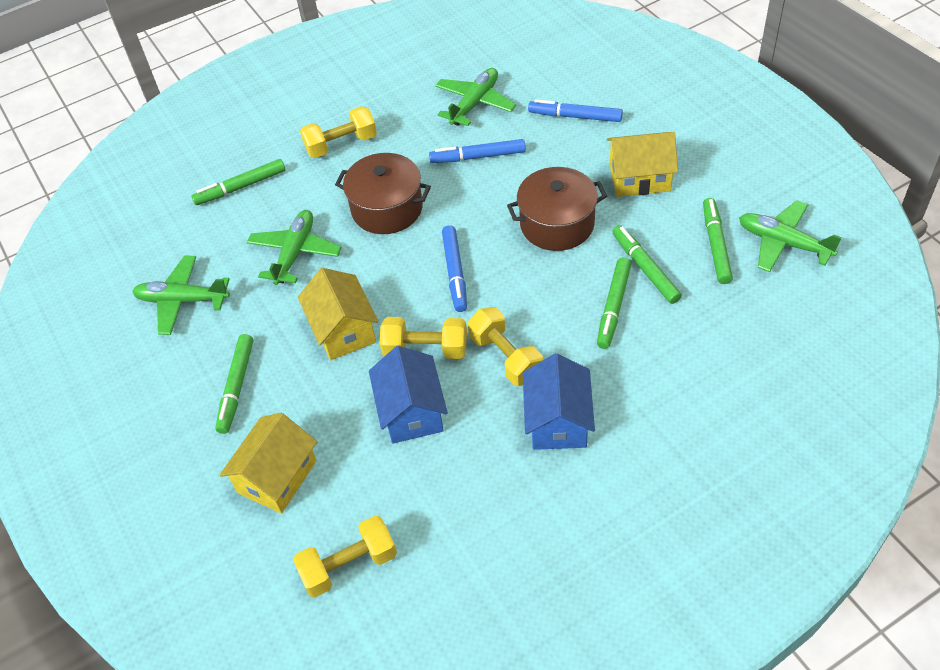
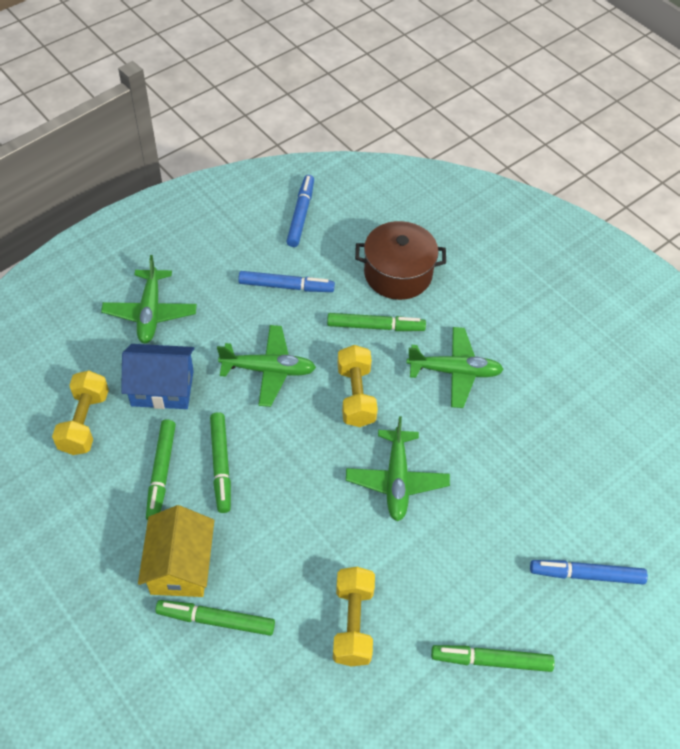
blue house: [369,346,448,444] [523,353,595,450] = 2 -> [121,344,195,409] = 1
brown pot: [335,153,431,234] [507,167,607,251] = 2 -> [355,221,446,300] = 1
yellow dumbbell: [293,516,397,597] [300,106,377,158] [380,317,467,359] [468,307,543,386] = 4 -> [52,370,109,455] [333,567,375,666] [337,345,378,427] = 3
yellow house: [220,413,317,513] [298,268,379,360] [607,132,678,197] = 3 -> [138,505,214,597] = 1

